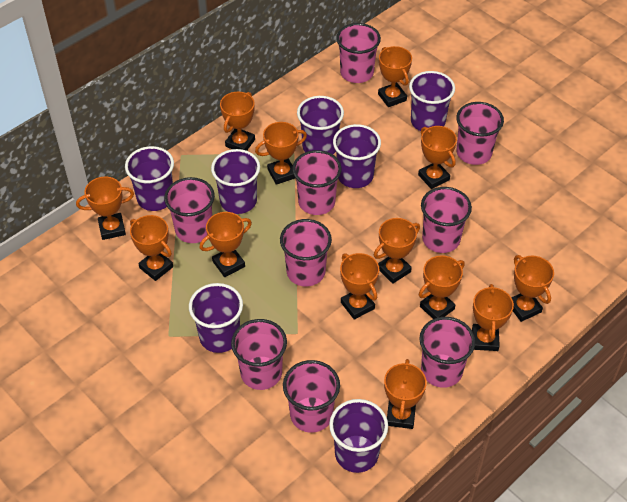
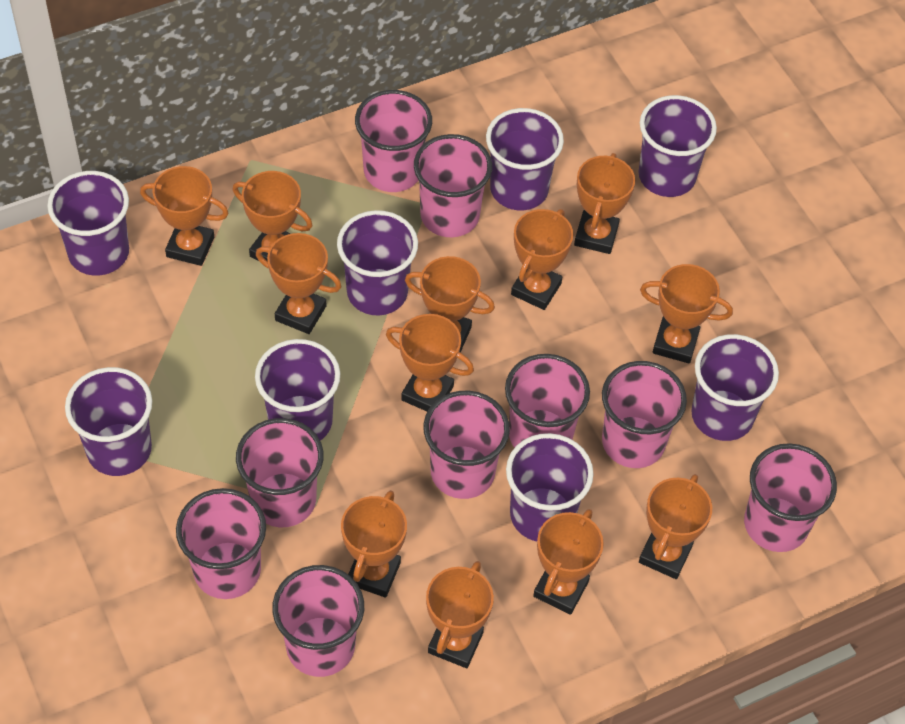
orange trophy: [76,176,134,240] [130,215,173,281] [199,212,252,277] [220,92,255,151] [255,122,307,185] [340,253,379,320] [374,218,420,284] [378,46,412,107] [384,359,427,429] [418,126,457,189] [419,255,465,319] [472,284,514,351] [511,255,554,322] = 13 -> [140,166,229,266] [233,171,313,261] [256,233,341,334] [341,490,407,597] [386,314,474,412] [405,256,495,353] [426,561,494,668] [511,209,573,310] [533,509,604,615] [574,153,635,254] [639,474,712,579] [640,264,733,364] = 12
purple cup: [125,146,174,211] [189,283,243,353] [211,149,260,214] [297,96,344,154] [329,399,388,473] [333,124,381,188] [409,71,455,131] = 7 -> [47,171,129,276] [65,367,152,476] [255,339,340,441] [337,210,418,315] [486,108,564,210] [506,433,594,541] [638,95,717,197] [691,334,779,441] = 8

